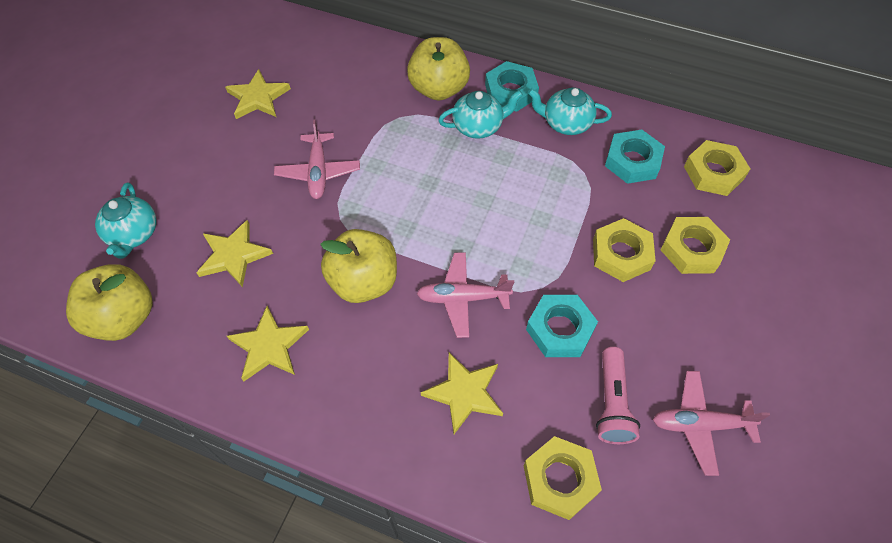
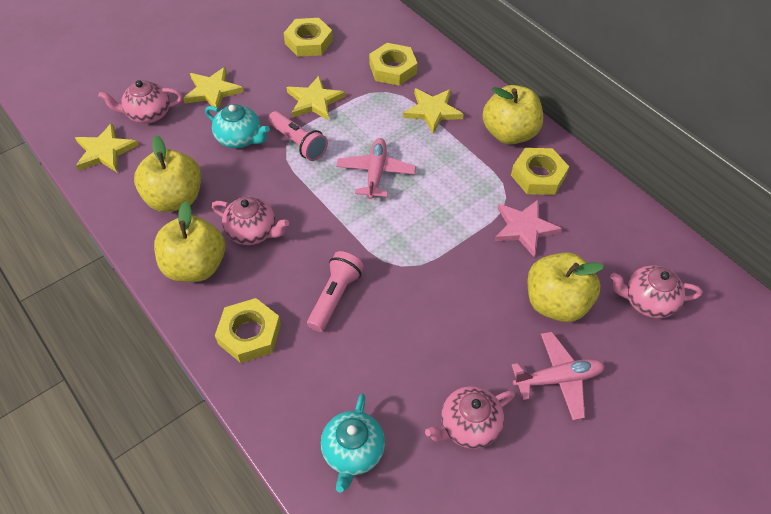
pink flashlight: [596,347,640,444] = 1 -> [268,111,328,161] [307,251,364,332] = 2
pink plane: [274,120,360,199] [416,252,514,338] [653,371,770,476] = 3 -> [336,138,416,199] [512,332,605,420] = 2
pink star: none = 0 -> [495,200,562,257] = 1
pink teapot: none = 0 -> [98,80,183,123] [212,197,289,245] [425,386,515,449] [610,266,702,318] = 4
turquoise nut: [485,61,539,112] [526,295,598,357] [605,130,665,184] = 3 -> none = 0
turquoise teapot: [95,182,156,259] [438,90,523,139] [528,88,612,135] = 3 -> [205,104,270,148] [321,394,385,493] = 2
yellow apple: [66,264,153,341] [320,229,397,303] [407,37,470,101] = 3 -> [134,135,201,212] [154,201,225,282] [482,85,543,145] [527,252,604,322] = 4

